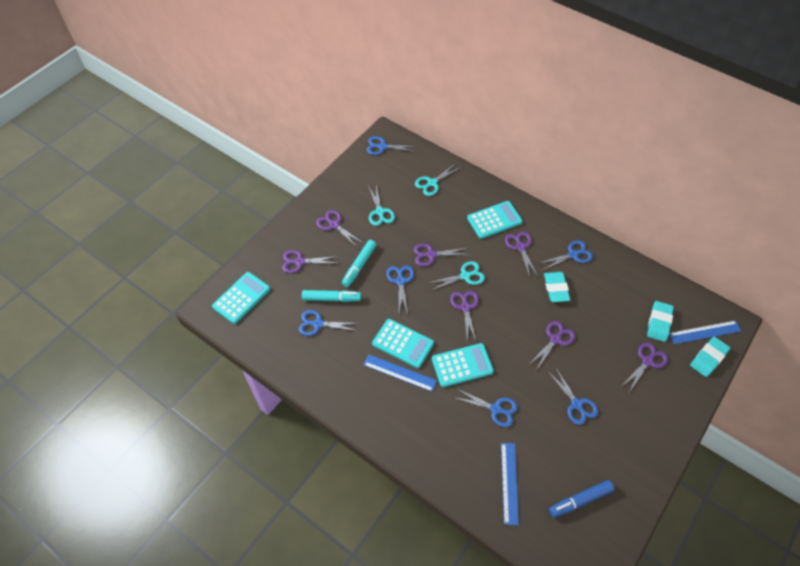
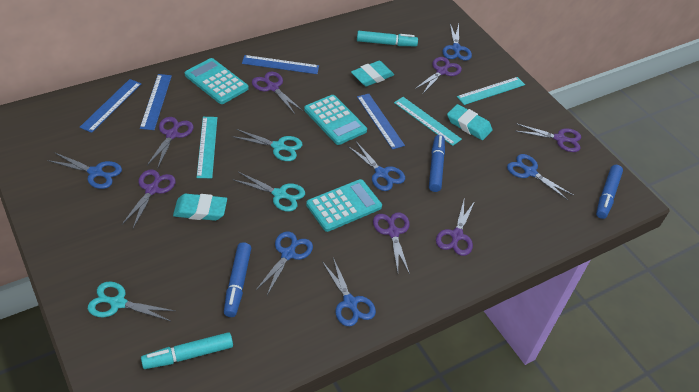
blue marker: [549,480,614,518] = 1 -> [224,242,251,317] [429,135,445,192] [596,165,623,219] = 3
blue ruler: [364,354,437,392] [501,443,519,525] [669,320,741,344] = 3 -> [79,79,141,133] [140,74,172,130] [242,55,319,74] [357,94,405,150] = 4
turquoise calculator: [212,272,270,324] [372,319,434,368] [432,343,494,387] [467,201,523,239] = 4 -> [185,58,248,104] [304,95,367,145] [306,179,382,232] = 3
turquoise ruler: none = 0 -> [197,117,217,178] [394,97,462,146] [457,77,525,105] = 3

